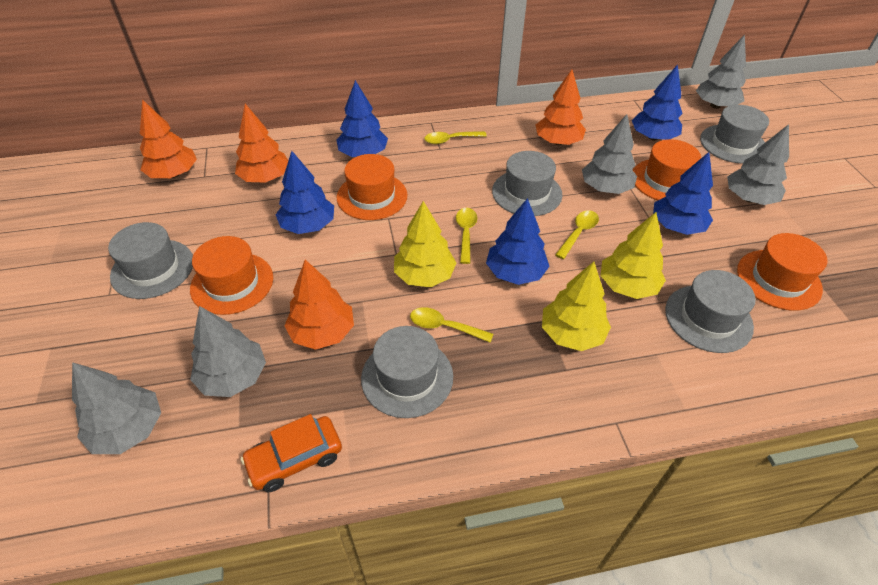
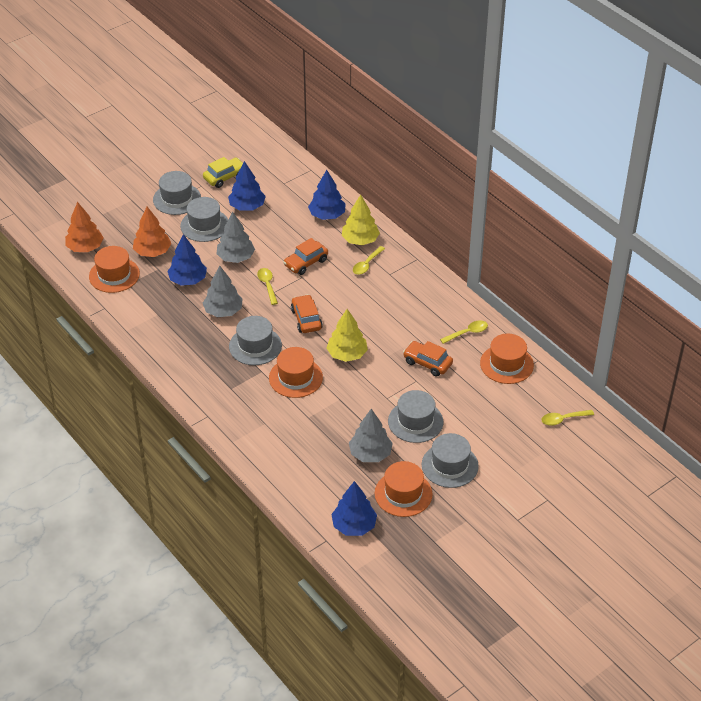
blue tree: [276,151,334,234] [337,80,388,157] [486,198,550,285] [632,64,683,141] [653,152,713,235] = 5 -> [167,234,207,286] [228,161,266,211] [308,170,346,220] [331,481,377,536] = 4
grey tree: [72,362,161,454] [190,306,266,397] [582,114,637,194] [696,35,746,109] [727,124,789,205] = 5 -> [203,265,243,317] [216,212,255,263] [349,409,393,462] = 3
orange car: [241,414,342,492] = 1 -> [283,238,328,275] [291,294,323,333] [403,341,453,376] = 3
orange tree: [140,99,197,178] [235,104,288,183] [284,259,354,350] [536,70,586,145] = 4 -> [65,202,104,252] [133,207,171,257] = 2
yellow car: none = 0 -> [203,157,243,188] = 1
yellow tree: [394,201,456,287] [542,262,611,351] [600,212,666,299] = 3 -> [326,309,368,362] [342,195,380,245] = 2

